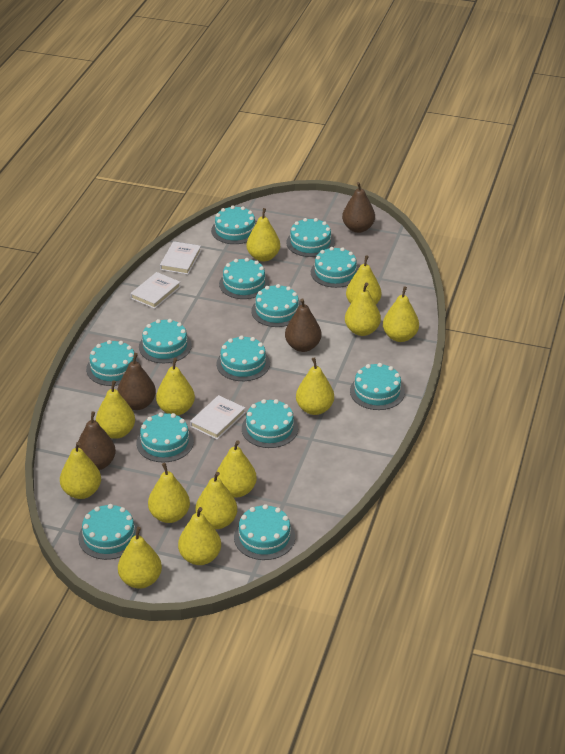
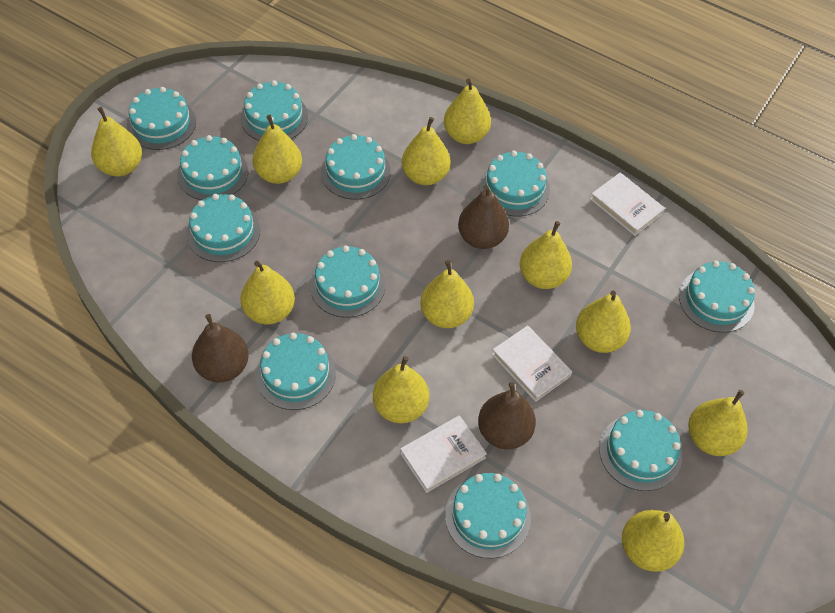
brown pear: [78,411,116,470] [117,353,156,410] [285,298,321,352] [342,182,375,233] = 4 -> [192,314,249,382] [458,185,509,249] [478,382,536,449] = 3
turquoise cake: [78,504,140,560] [86,340,140,386] [137,412,194,462] [139,319,192,363] [211,206,256,244] [216,335,270,381] [219,258,269,299] [234,504,295,560] [242,399,298,448] [252,284,301,327] [286,218,335,257] [311,247,359,288] [350,363,405,410] = 13 -> [127,87,196,150] [177,135,248,200] [186,194,260,262] [240,80,308,141] [256,333,336,410] [310,246,385,318] [321,134,391,199] [445,473,531,558] [480,151,550,216] [599,410,682,491] [679,261,755,333] = 11
yellow pear: [60,442,101,499] [96,380,135,439] [118,527,162,589] [148,463,190,523] [156,358,195,415] [178,507,221,565] [195,472,237,529] [217,440,257,498] [247,208,280,262] [296,357,334,415] [345,282,381,336] [346,255,381,304] [383,286,419,342] = 13 -> [91,107,142,176] [240,261,295,324] [253,115,302,184] [373,356,429,423] [402,117,450,185] [420,260,474,328] [444,79,491,144] [520,221,572,289] [576,291,631,353] [622,510,684,572] [688,390,748,456] = 11

